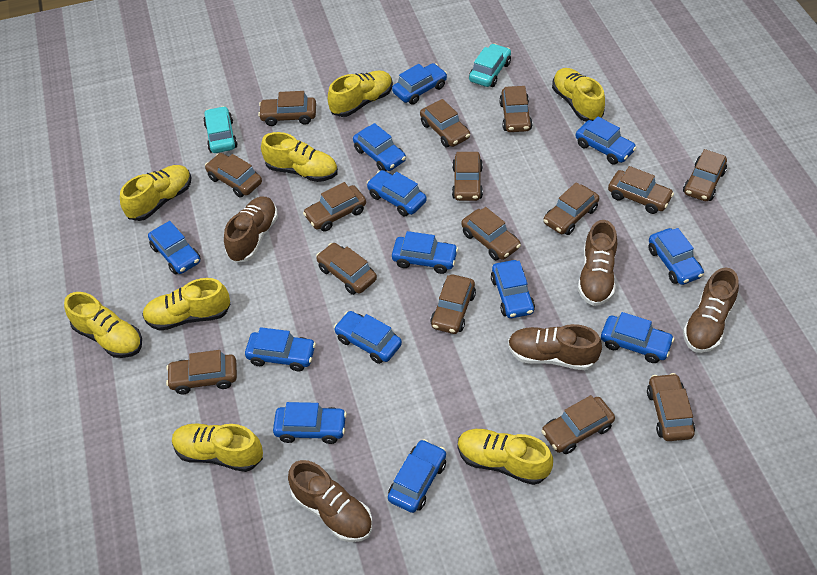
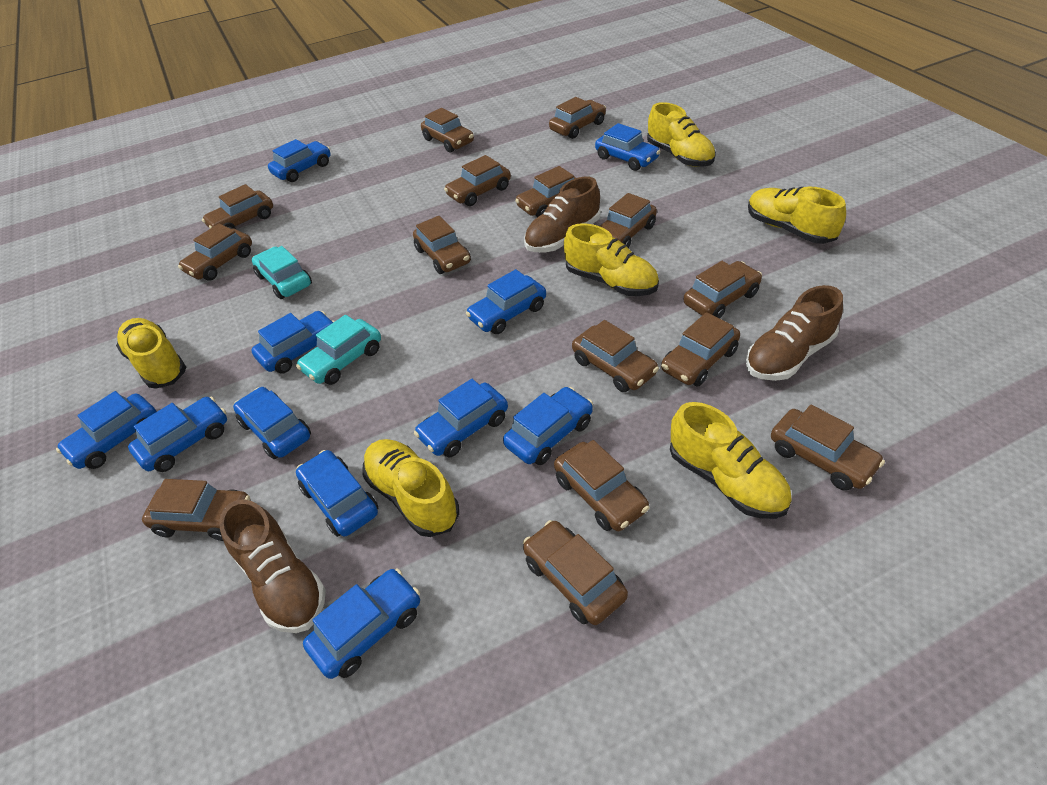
blue car: [148,221,201,275] [245,327,316,371] [273,402,347,444] [334,311,402,364] [353,123,406,171] [367,170,427,216] [388,439,446,513] [392,63,447,105] [392,231,458,274] [491,260,535,318] [576,117,636,164] [601,312,674,363] [648,228,704,285] = 13 -> [56,391,157,469] [128,396,227,472] [233,387,311,459] [252,311,335,374] [268,139,331,182] [296,450,378,537] [303,569,420,679] [414,379,508,457] [466,269,546,334] [503,387,593,465] [595,123,661,171] = 11
brown shoe: [224,197,278,263] [288,460,372,542] [508,324,602,370] [578,220,617,306] [683,267,739,353] = 5 -> [219,499,326,633] [524,177,600,252] [746,285,843,381] = 3
yellow shoe: [64,292,142,358] [120,165,192,221] [142,278,230,331] [172,423,263,472] [261,132,338,182] [328,70,393,117] [458,429,553,485] [552,68,605,122] = 8 -> [116,318,186,389] [362,439,459,537] [564,223,659,296] [647,102,716,167] [670,402,792,519] [748,186,846,244] = 6

